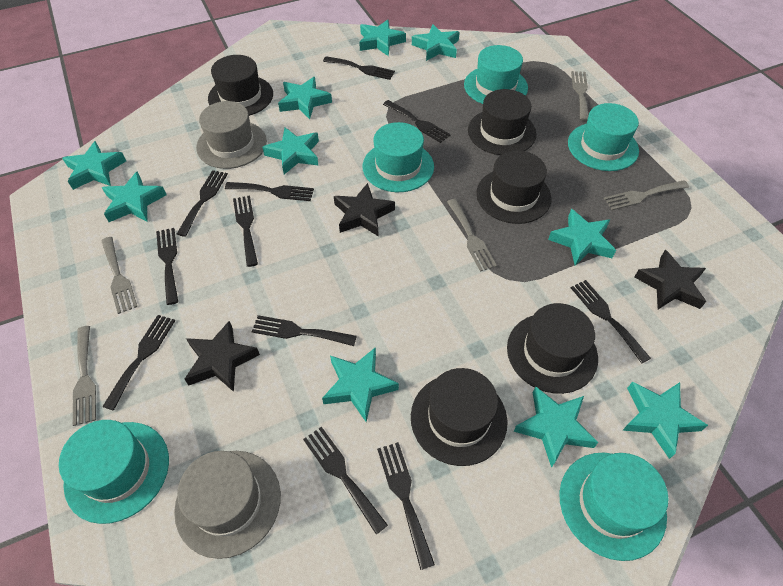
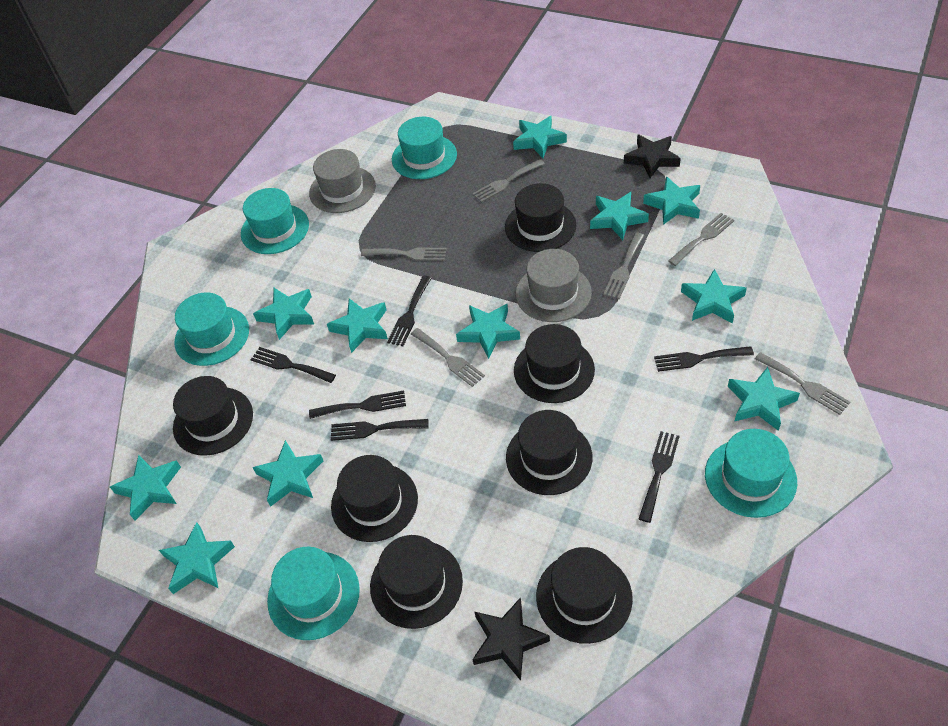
black fork: [102,315,175,411] [156,228,178,305] [177,170,228,237] [225,182,314,201] [233,196,258,267] [251,315,357,346] [303,427,388,535] [323,56,395,80] [377,442,435,570] [383,100,451,143] [571,280,651,364] = 11 -> [250,347,336,383] [309,391,406,419] [331,419,429,441] [387,276,432,346] [638,431,680,523] [654,346,754,372] = 6
black hat: [208,55,273,116] [411,368,508,466] [468,89,537,155] [476,151,552,224] [507,303,598,394] = 5 -> [173,376,253,456] [331,455,418,542] [370,535,463,629] [505,183,576,252] [506,410,592,495] [514,324,595,403] [536,547,633,644] = 7
black star: [185,321,260,392] [334,183,395,237] [635,250,706,309] = 3 -> [472,597,550,681] [624,134,681,178] = 2
grey fork: [73,326,96,426] [101,237,137,314] [447,199,497,272] [571,71,589,121] [604,180,689,210] = 5 -> [361,247,447,261] [411,328,485,387] [473,159,545,203] [603,233,644,299] [668,213,734,266] [755,352,850,415] = 6
turquoise star: [62,141,126,190] [102,171,167,222] [262,127,319,174] [278,77,332,119] [322,347,399,422] [359,20,406,56] [412,24,460,61] [514,386,598,468] [548,209,616,266] [622,382,708,459] = 10 -> [110,455,181,520] [159,522,235,594] [252,440,323,507] [253,288,314,340] [327,298,388,353] [456,304,520,359] [513,116,567,158] [590,192,649,240] [643,176,700,225] [681,269,747,324] [728,367,800,431] = 11

